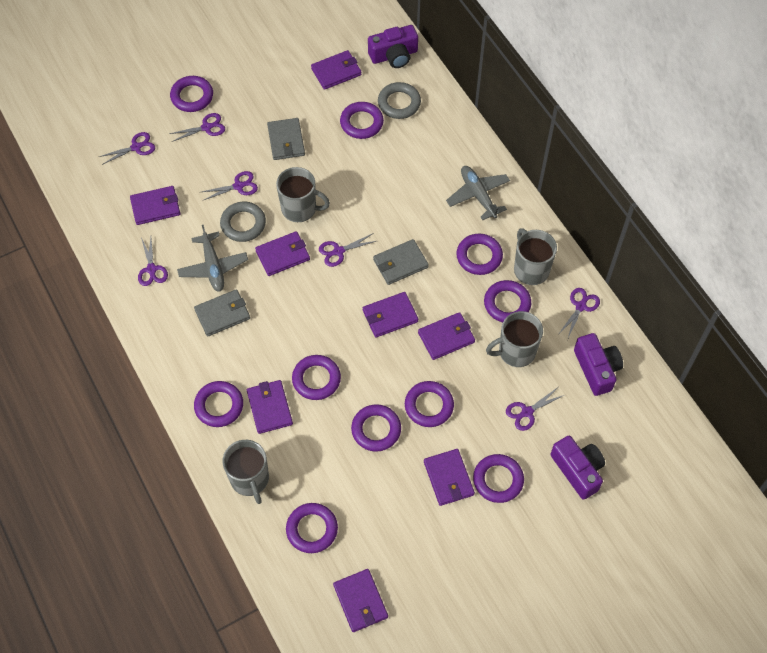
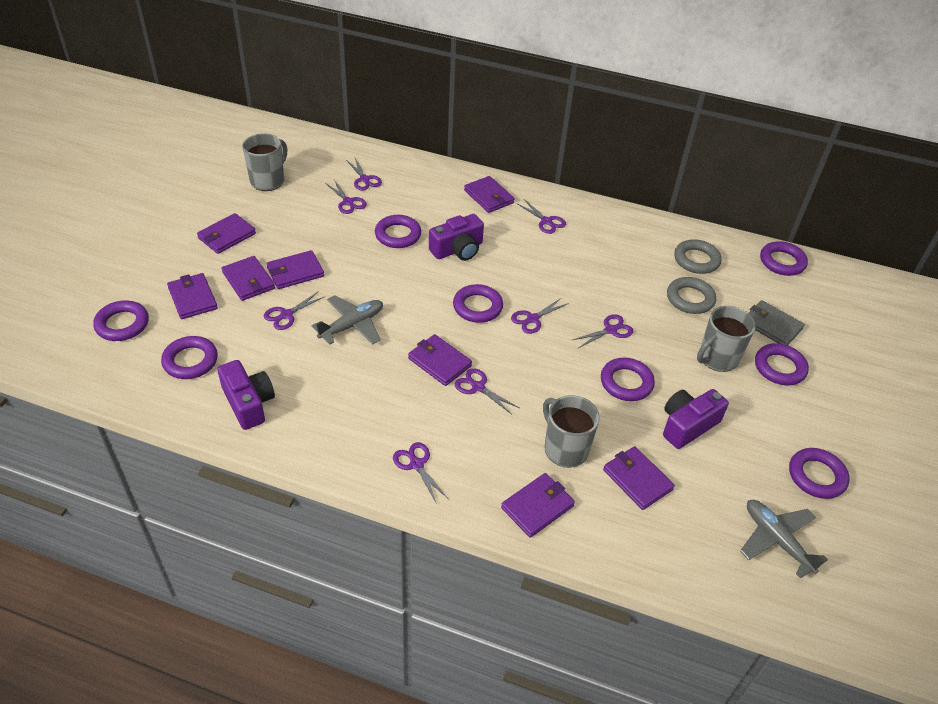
grey mug: [223,440,269,504] [276,167,330,222] [486,311,543,367] [514,228,557,285] = 4 -> [242,134,287,191] [543,395,600,468] [697,306,756,372] = 3
grey wallet: [194,289,250,337] [267,118,305,160] [373,239,429,285] = 3 -> [749,300,805,345] = 1
purple ring: [170,76,213,112] [194,381,243,427] [286,503,338,553] [292,355,341,400] [340,102,384,139] [351,404,401,452] [405,381,454,427] [456,234,503,275] [473,454,524,503] [484,280,531,322] = 10 -> [93,300,149,341] [161,336,218,379] [375,215,421,248] [453,284,503,323] [601,358,655,401] [755,343,809,385] [760,241,808,276] [789,448,849,499] = 8
purple scissors: [99,132,155,165] [138,238,168,286] [170,113,225,142] [202,171,258,201] [319,234,376,267] [506,387,564,431] [560,288,600,338] = 7 -> [264,291,326,330] [325,180,367,214] [346,158,382,190] [393,442,448,504] [455,368,519,414] [511,297,569,334] [518,199,566,234] [573,314,633,348] = 8

